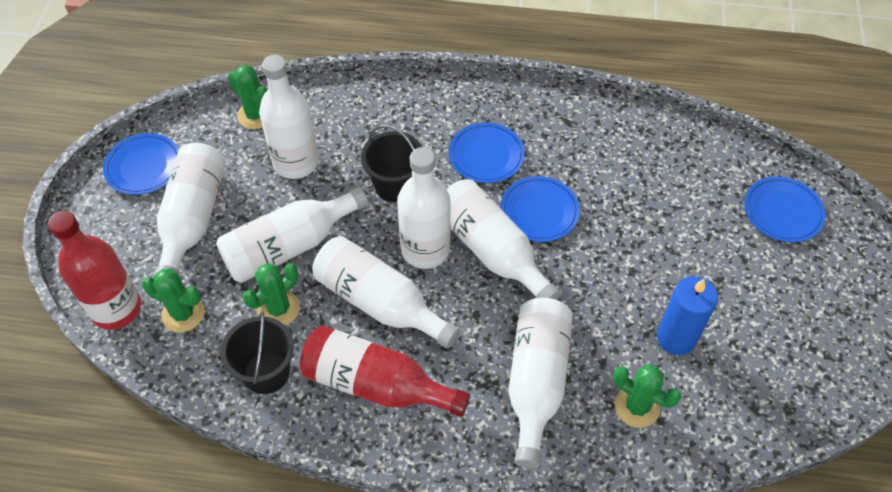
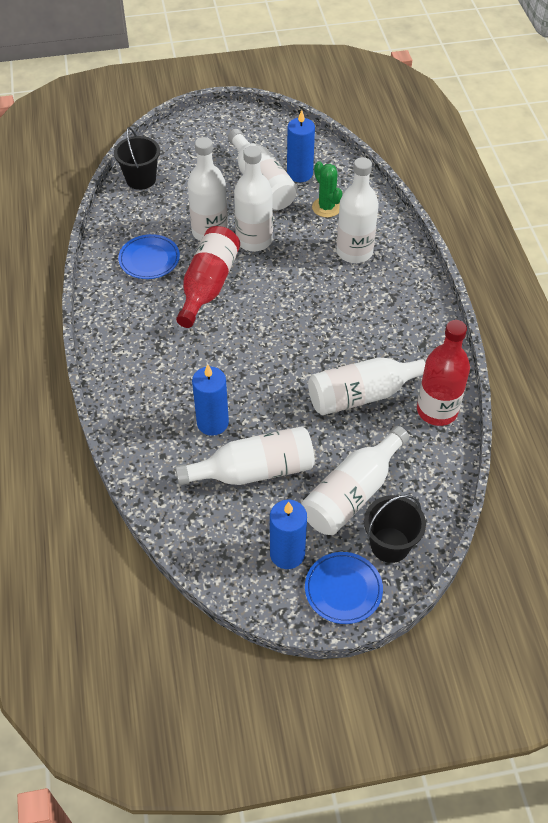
blue candle: [657,276,718,355] = 1 -> [192,364,229,436] [270,500,307,569] [287,110,315,182] = 3
blue plate: [103,133,179,195] [449,122,525,183] [500,176,580,242] [744,176,825,242] = 4 -> [118,234,180,279] [305,552,383,624] = 2
green cactus: [142,269,204,332] [228,65,267,129] [243,263,300,325] [613,364,681,428] = 4 -> [312,161,342,218] = 1

